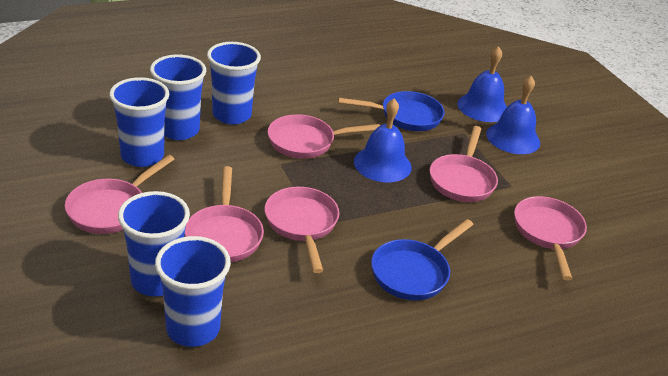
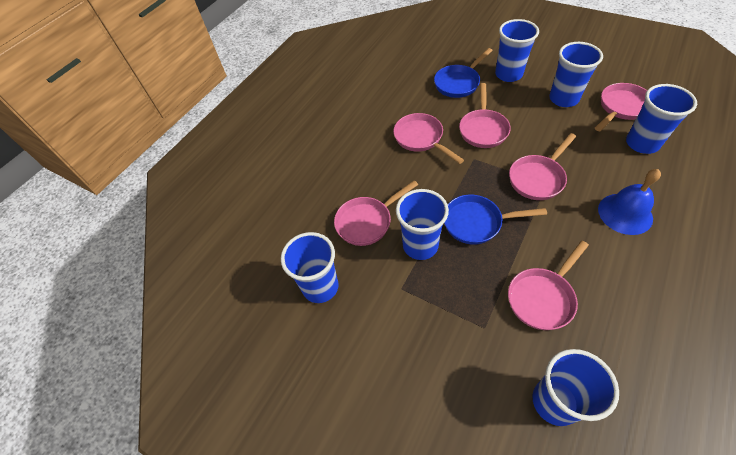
blue bell: [354,99,412,182] [457,46,507,122] [486,76,540,154] = 3 -> [598,169,661,235] = 1
blue cup: [109,77,169,167] [118,191,190,296] [150,54,206,140] [155,236,231,347] [207,42,261,124] = 5 -> [281,232,339,303] [396,189,449,260] [495,19,539,82] [532,349,619,426] [549,42,603,107] [626,84,697,154] = 6

